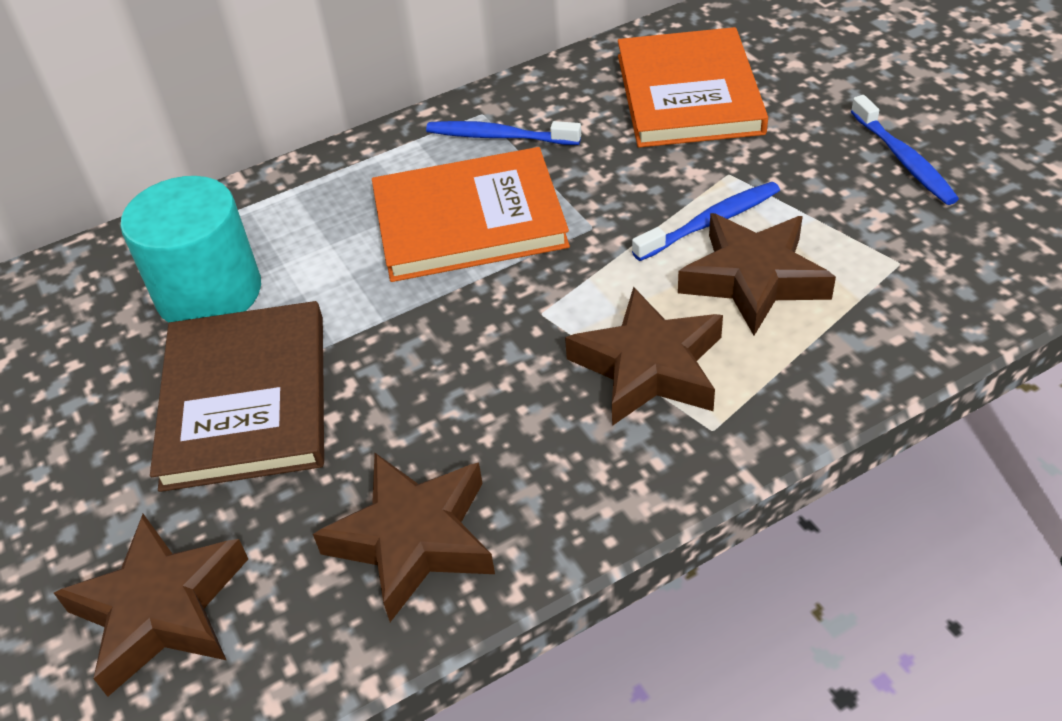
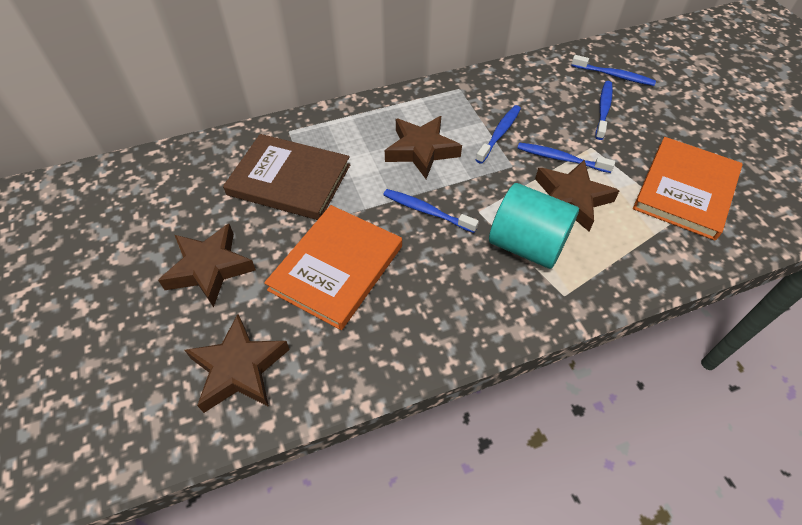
blue toothbrush: [426,121,581,145] [632,182,780,261] [851,95,959,205] = 3 -> [383,189,479,233] [476,105,521,164] [517,142,615,173] [571,55,656,86] [596,81,613,140] = 5

